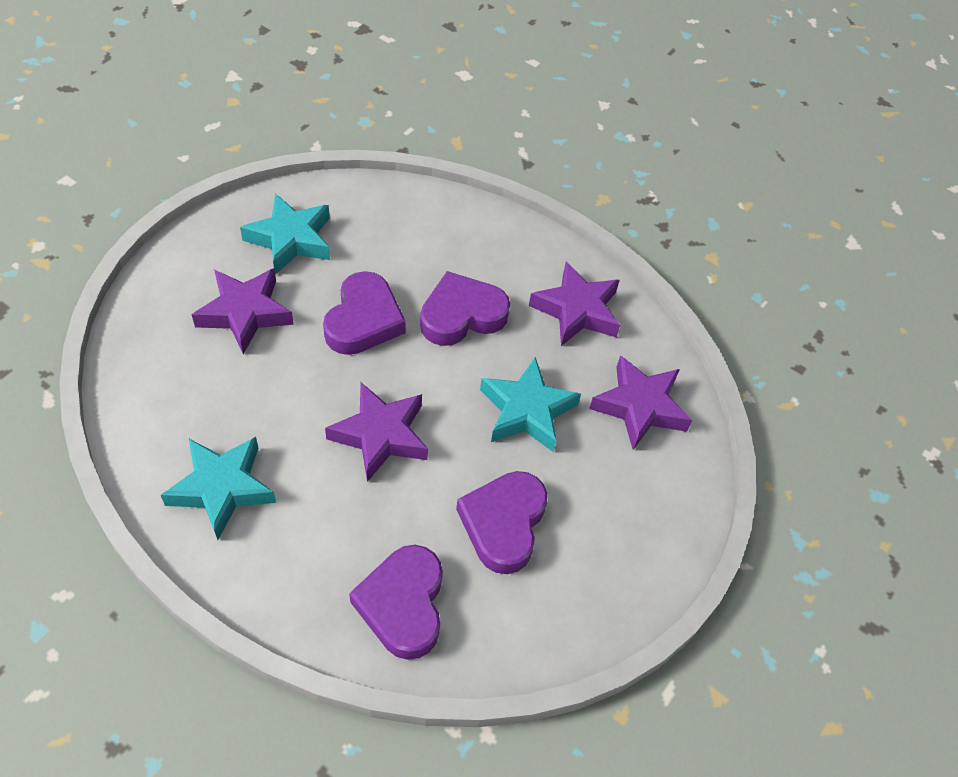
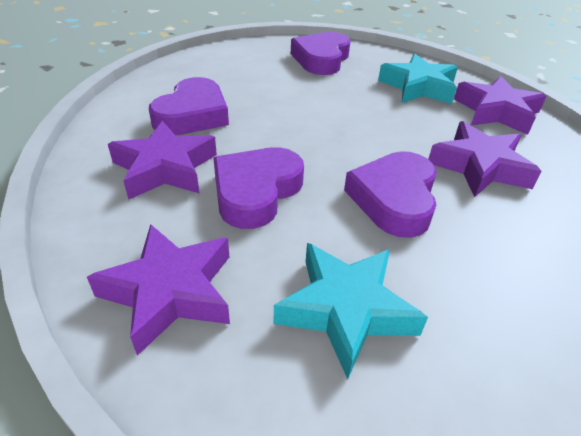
turquoise star: [161,437,276,540] [240,194,330,275] [480,357,581,452] = 3 -> [274,243,428,379] [378,54,458,104] = 2

